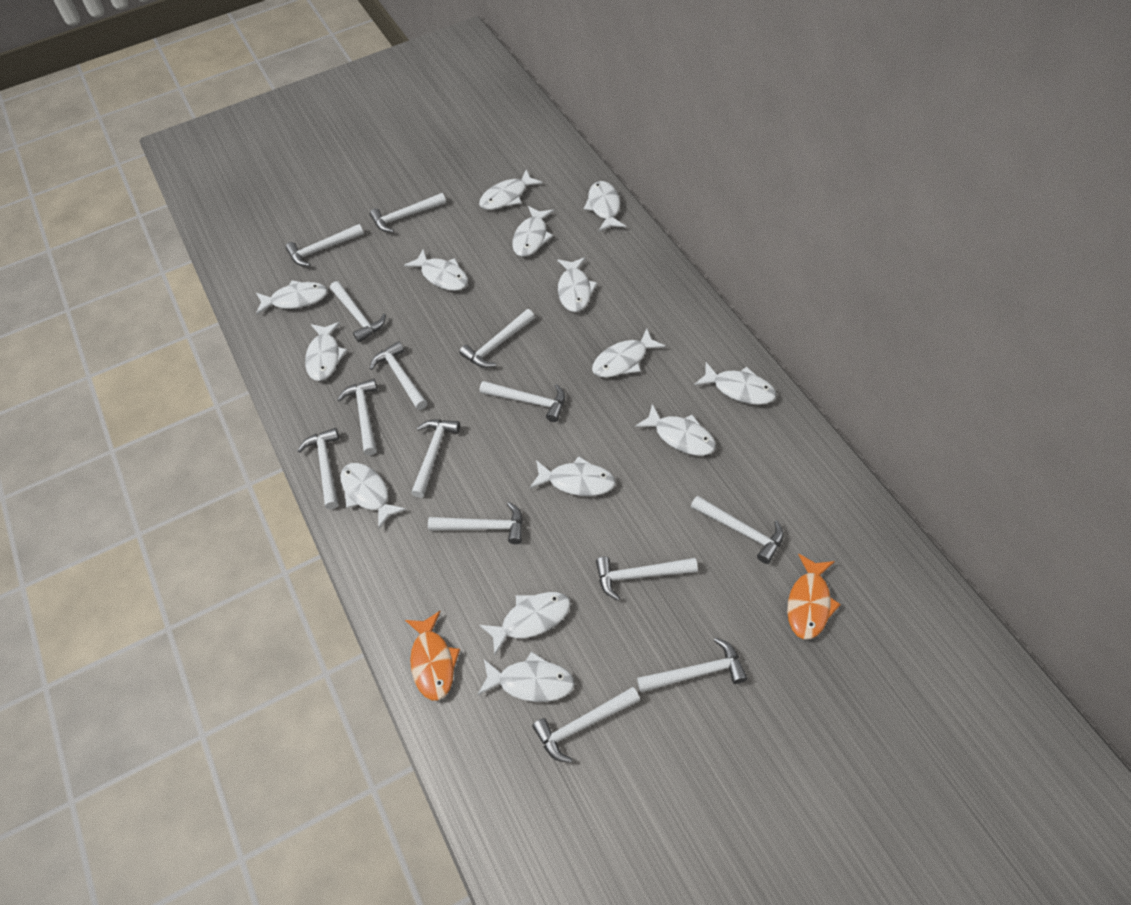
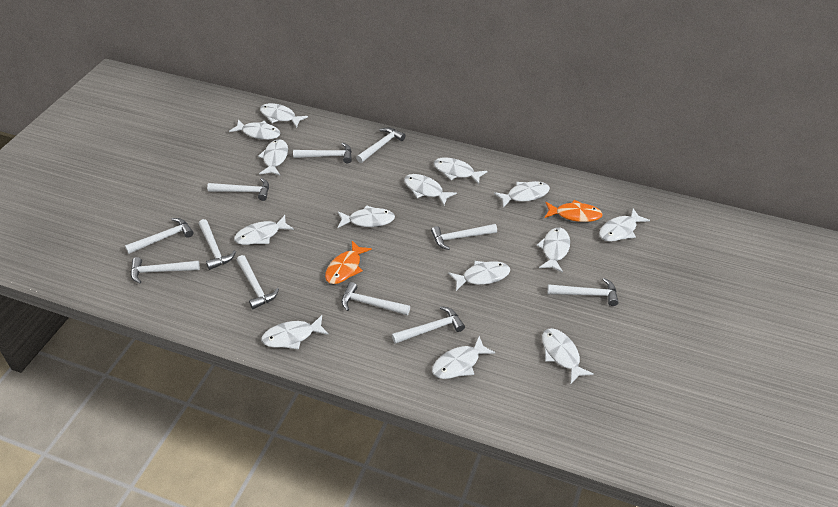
white hammer: [285,224,364,267] [297,428,339,509] [330,281,386,342] [337,379,378,456] [369,341,427,410] [370,193,446,233] [411,419,460,498] [428,502,523,544] [459,309,535,368] [480,381,565,422] [532,687,640,763] [596,557,698,601] [637,637,747,692] [691,496,784,564] = 14 -> [125,218,194,254] [131,257,200,283] [199,219,236,270] [207,178,269,201] [236,255,279,309] [293,142,352,163] [342,282,410,315] [356,127,406,163] [392,306,465,344] [431,224,497,250] [547,278,619,306] = 11

